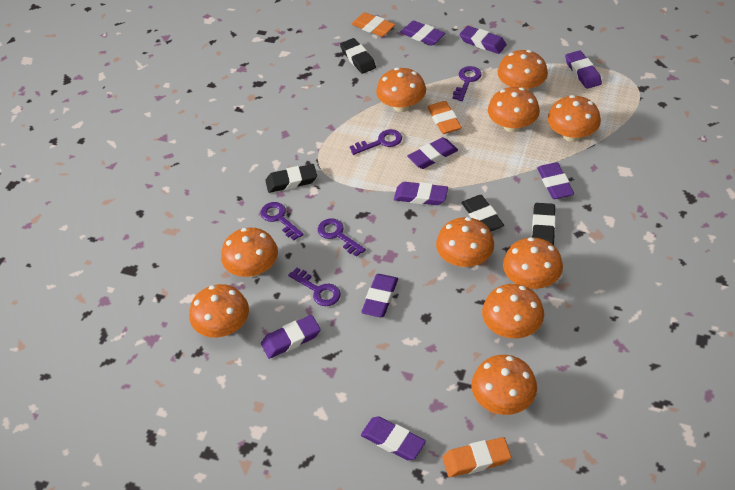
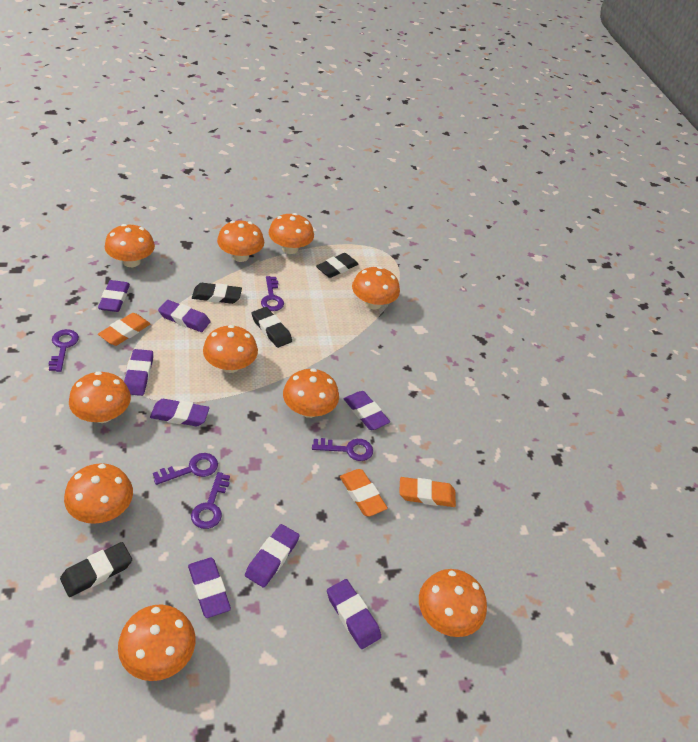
purple eraser: [261,315,321,359] [361,274,398,317] [361,416,426,461] [394,182,448,205] [400,21,446,46] [407,137,458,169] [459,26,507,54] [537,162,574,199] [565,50,602,89] = 9 -> [98,280,130,312] [124,349,153,396] [150,399,210,426] [158,300,211,332] [188,558,231,618] [245,524,300,588] [327,579,381,649] [344,391,390,430] = 8

